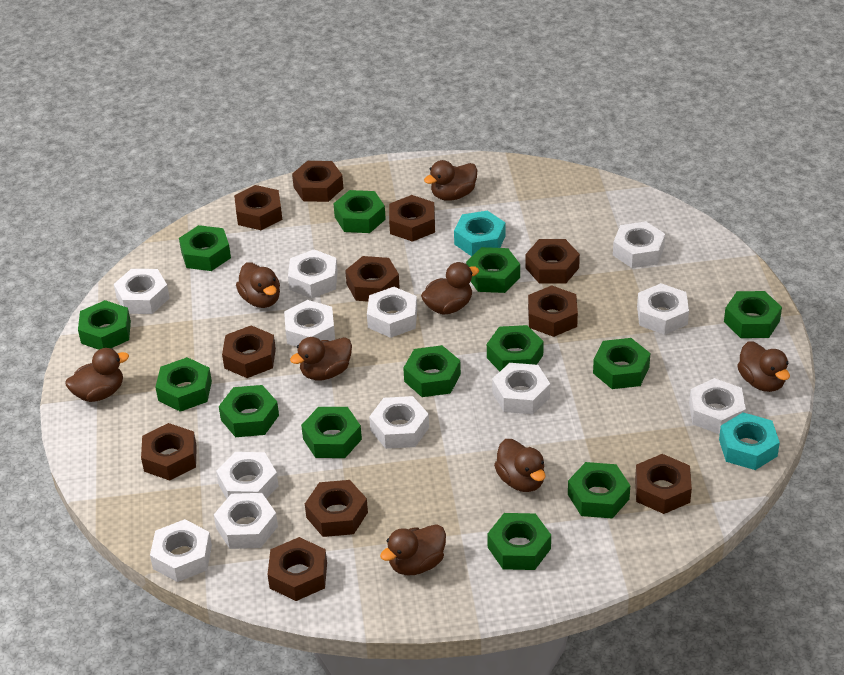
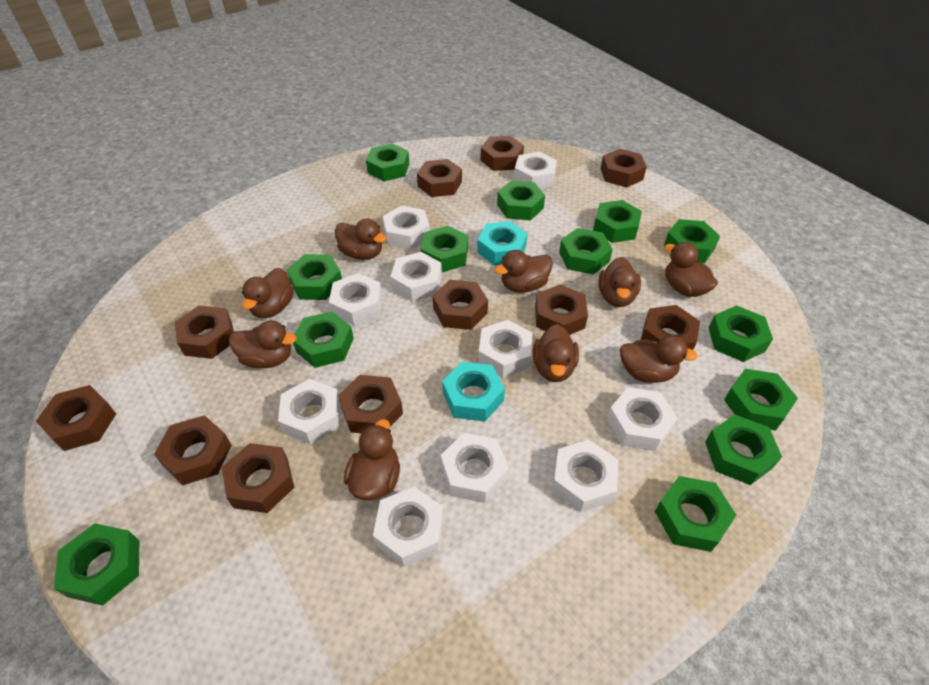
brown duck: [66,348,129,402] [236,263,280,308] [290,337,352,380] [380,524,446,575] [421,262,479,315] [424,160,478,201] [494,439,546,492] [737,341,790,392] = 8 -> [229,321,296,368] [242,268,294,318] [335,218,386,260] [344,419,400,500] [494,250,553,293] [533,324,579,382] [598,257,641,307] [620,335,698,383] [665,242,718,297] = 9
white nut: [114,269,170,314] [150,519,212,582] [214,493,278,549] [216,452,279,499] [284,300,335,347] [288,249,338,299] [367,287,417,338] [369,396,429,449] [492,363,550,414] [613,221,665,268] [637,283,689,335] [689,378,746,434] = 12 -> [278,379,340,444] [329,273,382,326] [373,487,443,567] [383,206,430,250] [390,252,442,302] [441,433,509,503] [478,320,533,378] [514,152,557,188] [552,440,618,512] [607,387,677,451] = 10

